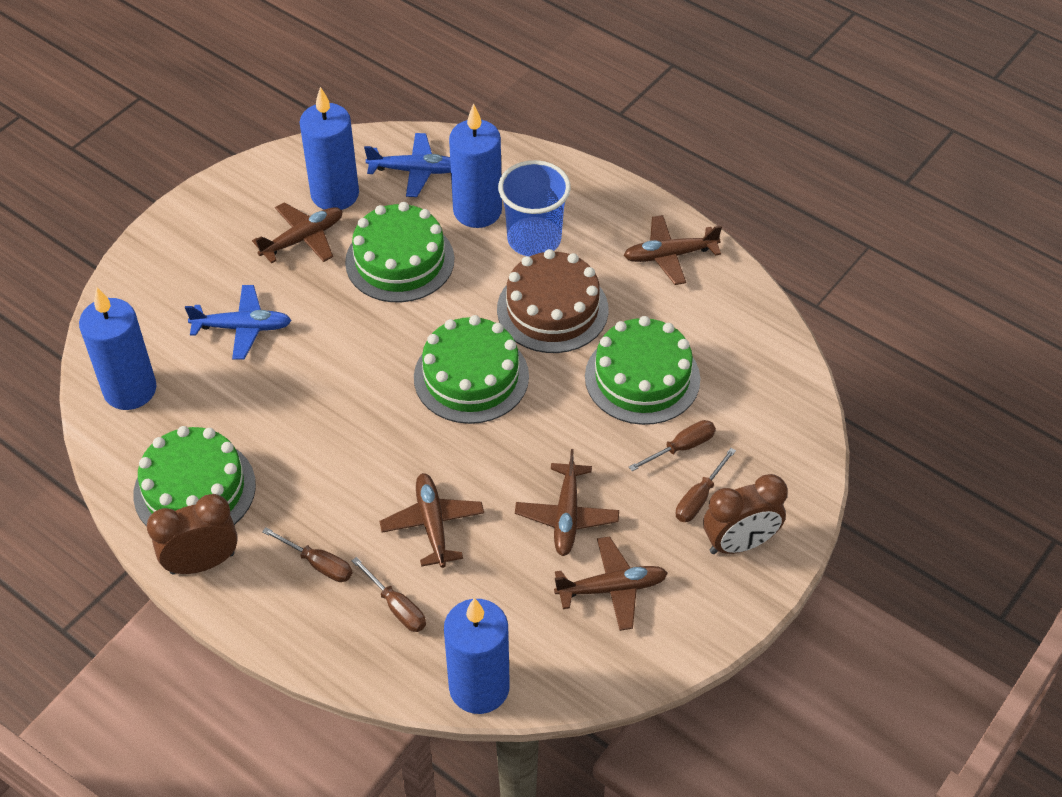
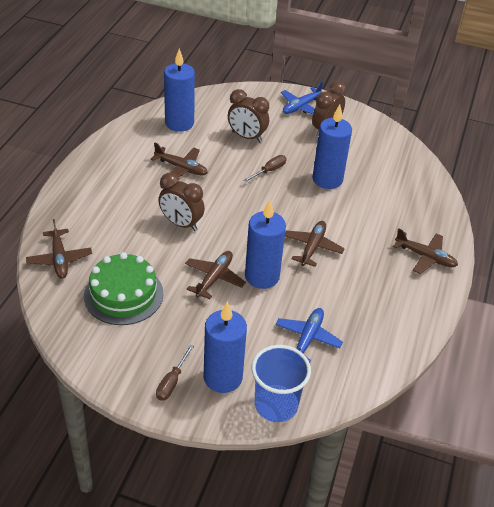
brown cake: [497,249,608,353] = 1 -> none = 0
brown clock: [147,494,238,575] [703,474,788,554] = 2 -> [158,173,205,231] [228,89,269,142] [312,81,346,136] = 3
brown screwdriver: [262,527,352,582] [352,557,426,632] [629,420,716,471] [676,448,736,522] = 4 -> [156,345,194,401] [243,155,287,182] = 2
green cake: [133,426,256,527] [345,202,454,302] [414,315,529,424] [585,316,700,425] = 4 -> [84,252,163,325] = 1

